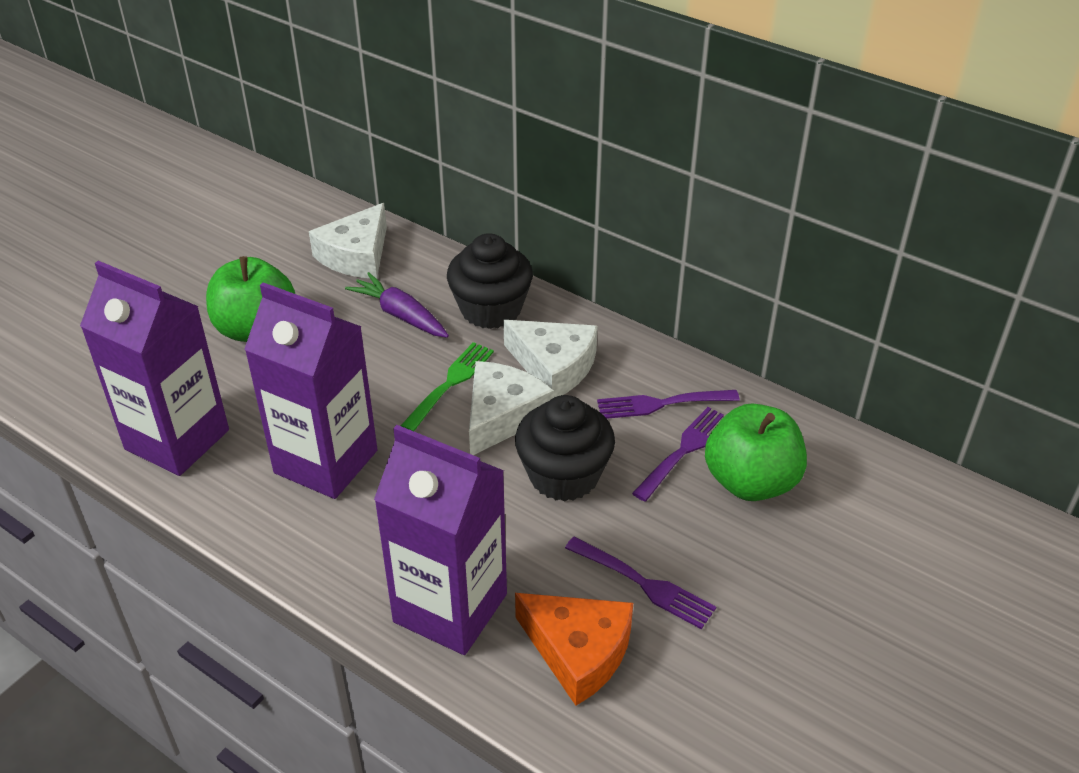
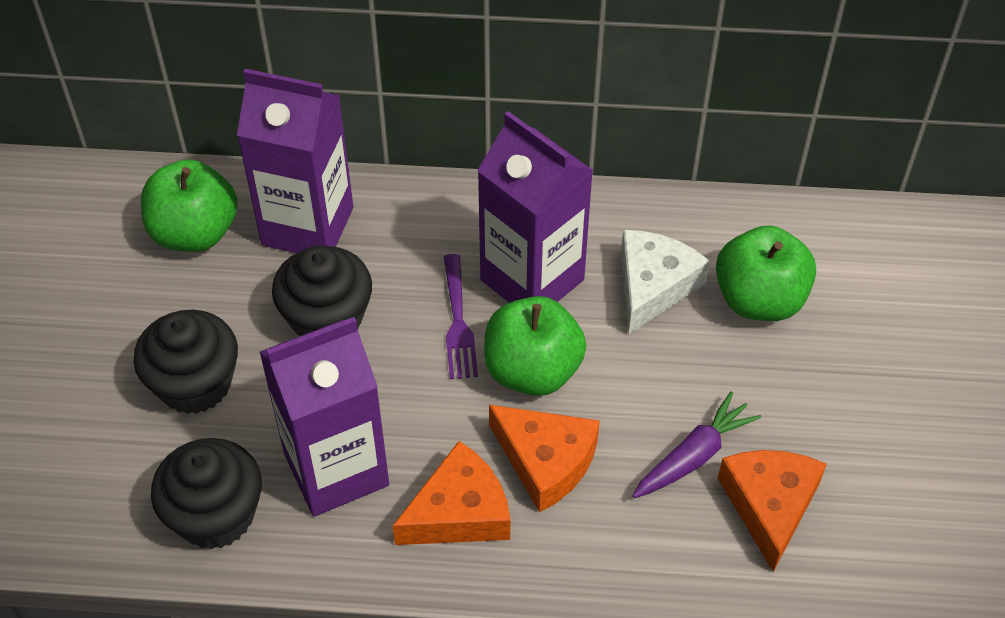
black cupcake: [447,233,533,329] [515,395,615,501] = 2 -> [134,310,238,414] [151,438,262,550] [272,246,372,336] = 3
green apple: [206,256,295,342] [705,404,807,501] = 2 -> [141,159,238,252] [484,296,586,396] [716,226,816,321] = 3
green fork: [401,342,494,431] = 1 -> none = 0
orange cheese: [515,593,633,706] = 1 -> [392,441,510,545] [489,405,600,512] [718,450,827,572] = 3
purple fork: [565,537,716,629] [597,390,740,419] [632,407,724,501] = 3 -> [444,254,478,379] = 1
white cheese: [309,203,387,279] [469,361,554,455] [503,320,597,397] = 3 -> [621,230,710,334] = 1

